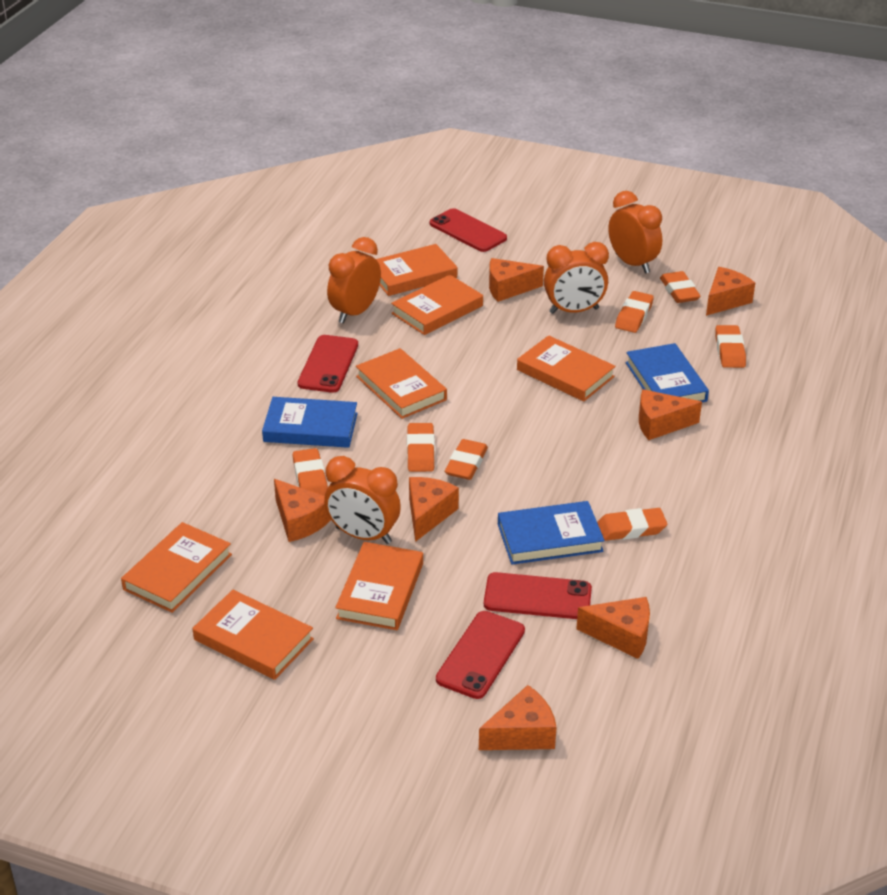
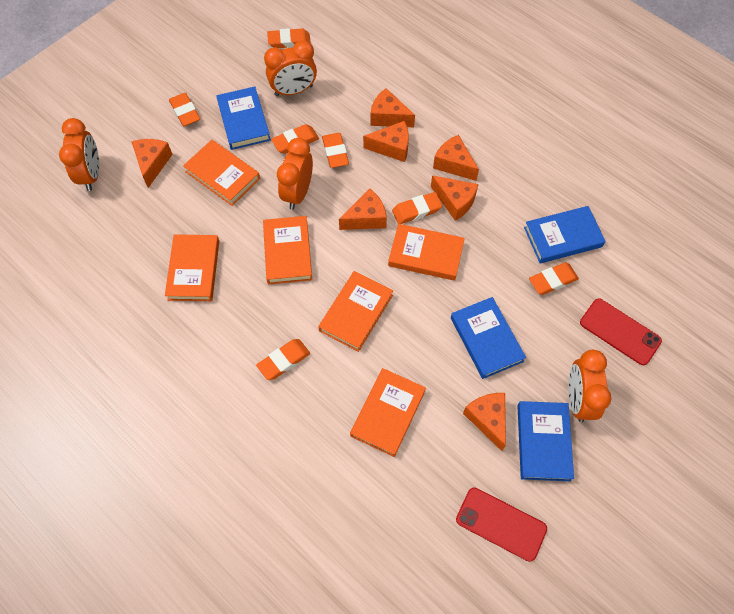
blue book: [262,397,358,448] [498,501,605,565] [626,343,709,402] = 3 -> [216,87,271,150] [451,297,526,379] [518,401,574,481] [524,206,606,263] = 4
orange book: [121,522,232,613] [192,590,314,680] [335,542,423,630] [356,348,447,419] [376,244,457,296] [391,275,483,335] [517,335,616,402] = 7 -> [165,234,219,301] [183,140,260,206] [263,216,312,285] [318,271,393,352] [350,368,426,457] [388,224,465,281] = 6
red phone: [298,335,358,393] [430,208,507,252] [436,611,525,699] [484,572,592,619] = 4 -> [456,487,547,562] [580,299,662,365] = 2

